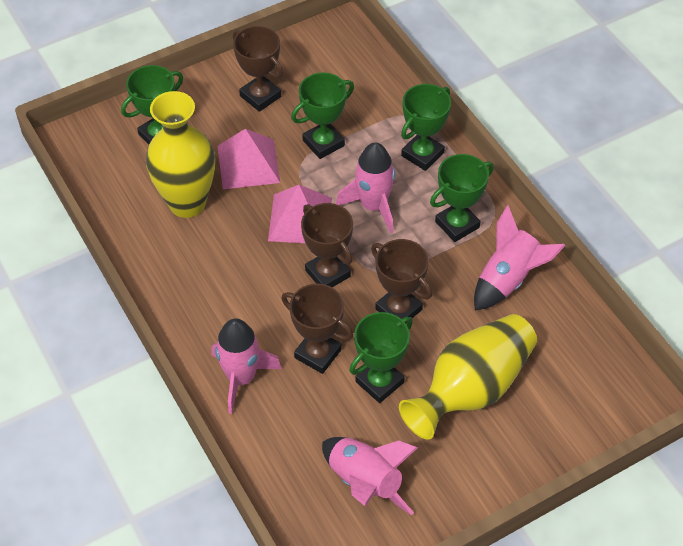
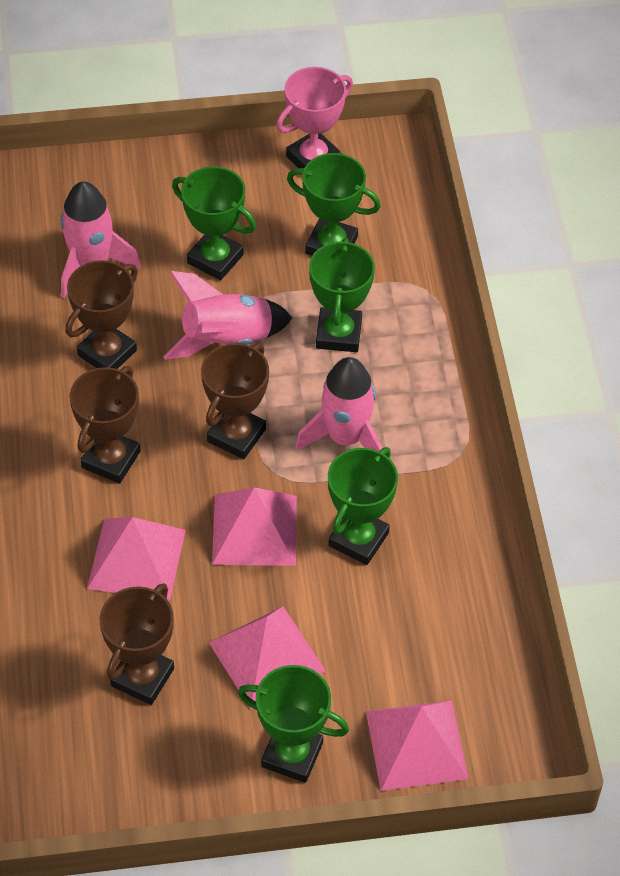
pink pyramid: [218,129,280,189] [268,185,332,243] = 2 -> [87,517,186,601] [209,606,326,709] [212,487,297,566] [366,700,468,791] = 4
pink rocket: [211,318,282,414] [322,437,418,515] [336,143,395,234] [474,205,566,310] = 4 -> [60,181,141,298] [164,271,292,360] [295,357,383,451] = 3
pink trophy: none = 0 -> [276,67,353,168] = 1
yellow vase: [146,91,215,218] [399,314,537,440] = 2 -> none = 0

